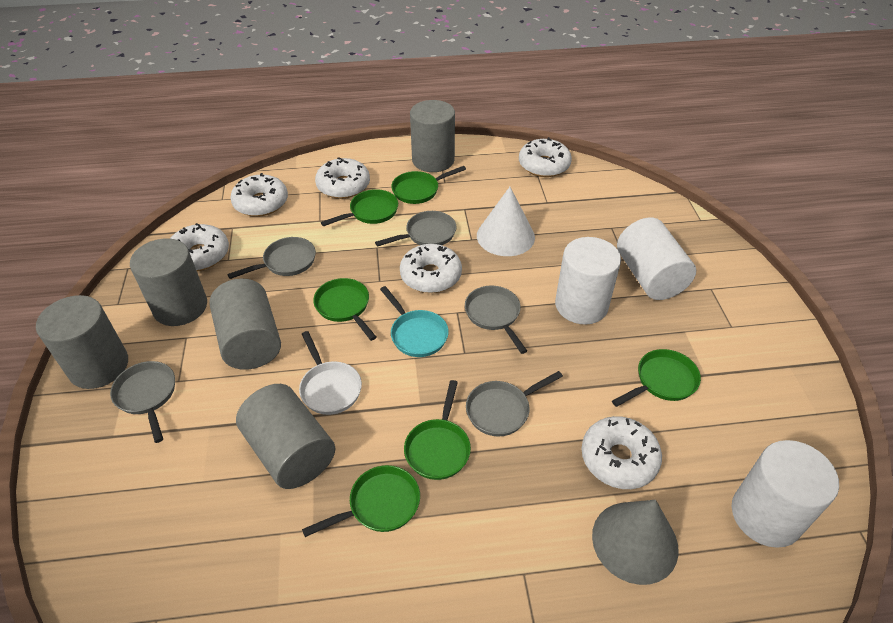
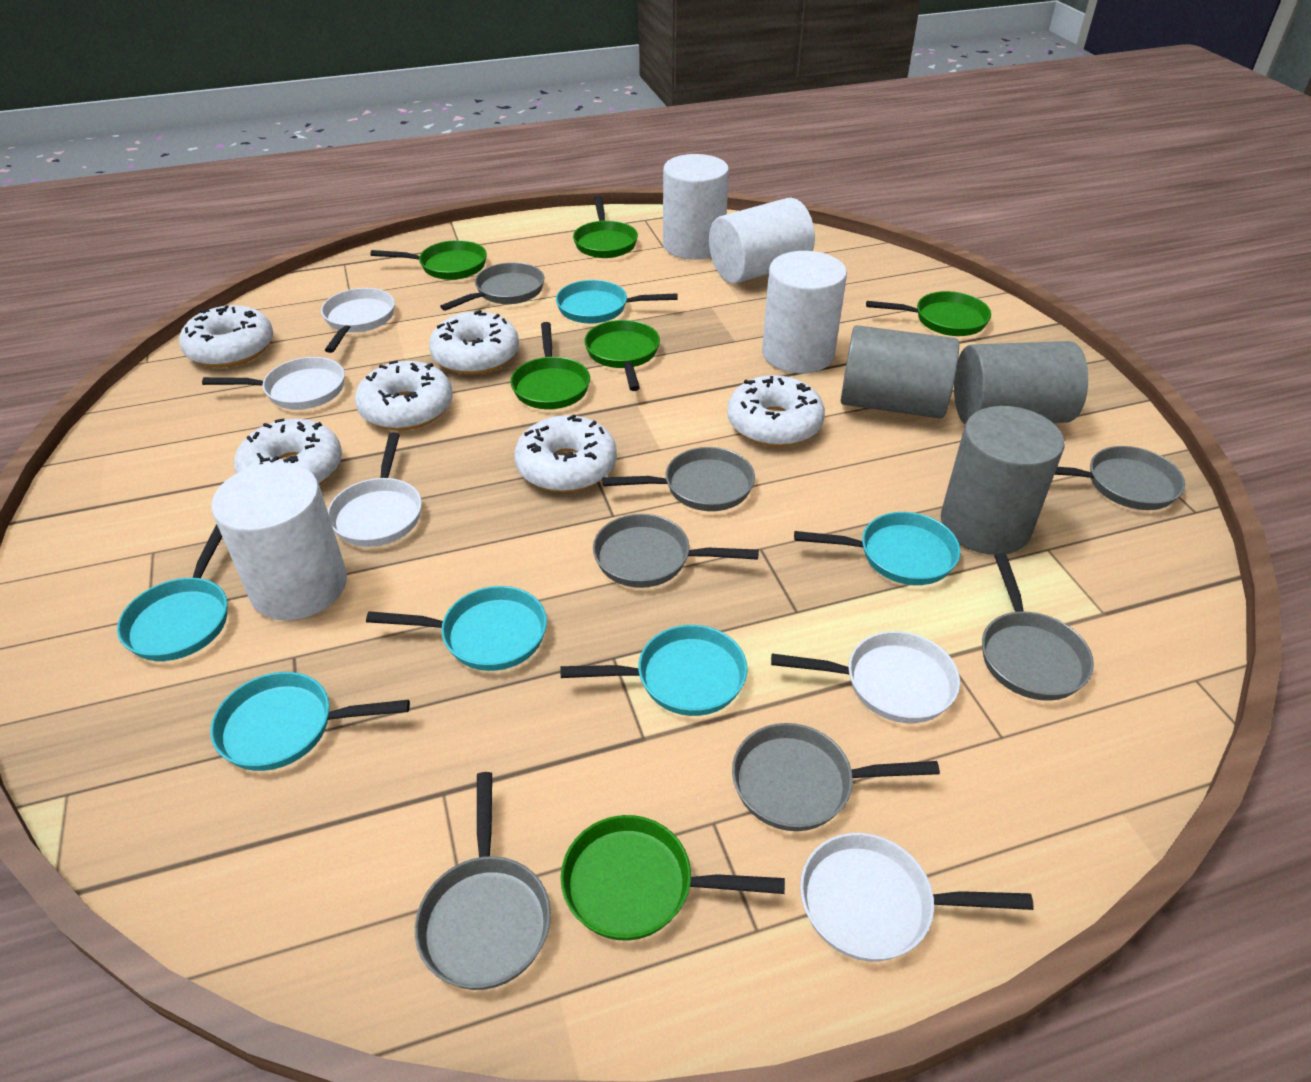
grey cone: [592,500,679,585] = 1 -> none = 0
grey cylinder: [36,295,128,389] [130,238,207,326] [209,278,281,370] [236,384,335,489] [410,100,455,172] = 5 -> [841,325,959,419] [941,406,1064,555] [954,341,1088,424] = 3
grey pan: [110,361,175,443] [227,237,316,279] [375,211,456,247] [465,286,527,354] [466,371,563,437] = 5 -> [415,772,551,990] [440,262,544,311] [593,514,759,588] [602,447,755,511] [732,723,940,831] [982,553,1094,701] [1054,446,1185,510] = 7
turquoise pan: [380,286,449,357] = 1 -> [117,524,227,661] [211,672,410,771] [366,586,547,671] [556,280,678,324] [560,625,748,716] [794,512,961,585] = 6
white cone: [477,187,535,256] = 1 -> none = 0
white cylinder: [555,237,621,324] [617,218,696,300] [732,440,839,548] = 3 -> [211,462,347,620] [663,154,729,260] [709,197,815,284] [762,251,847,373] = 4
white pan: [299,331,362,415] = 1 -> [202,357,345,410] [321,288,395,353] [328,433,422,547] [771,631,960,723] [800,833,1034,961] = 5

